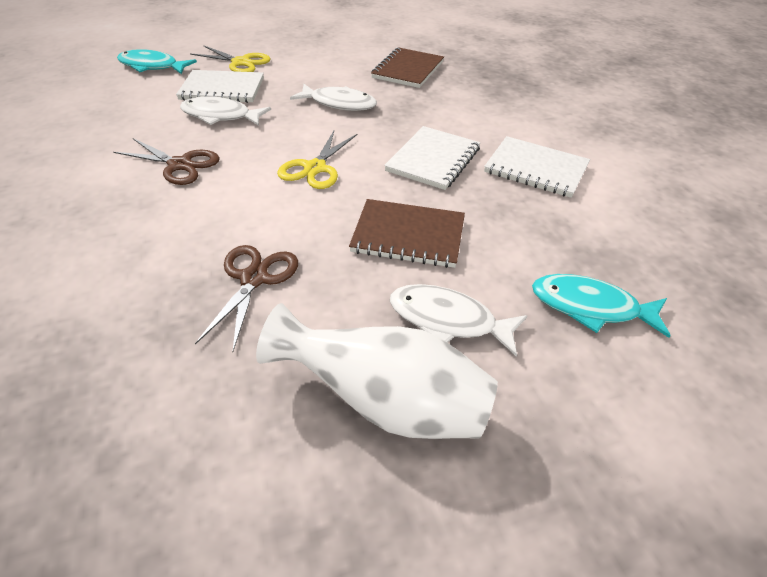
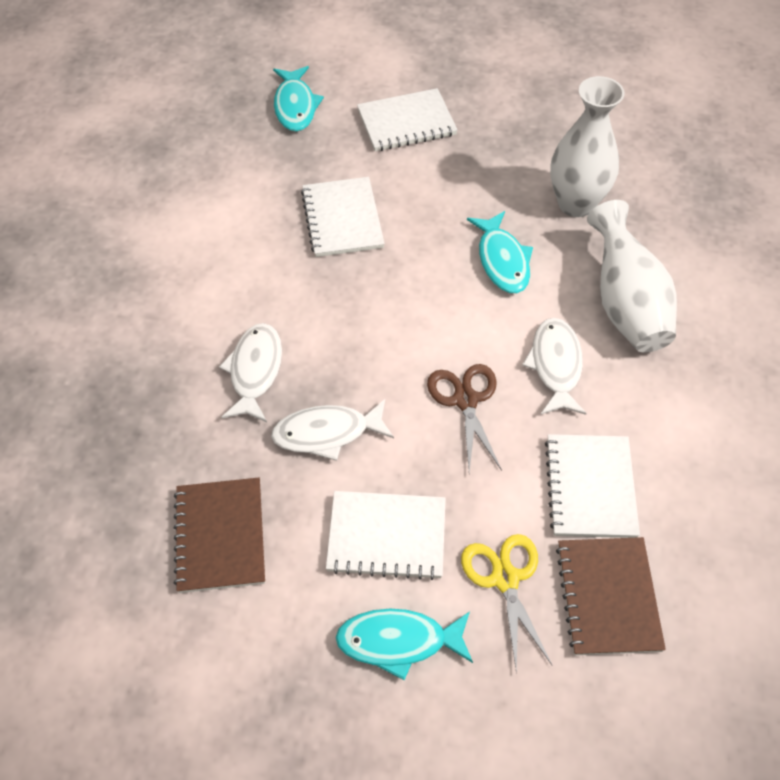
brown scissors: [113,138,220,185] [195,245,298,351] = 2 -> [427,364,502,472] = 1
turquoise fish: [117,49,197,74] [532,274,671,338] = 2 -> [273,66,324,132] [335,609,473,680] [467,211,533,293] = 3
white notebook: [176,70,264,103] [384,126,480,190] [484,136,590,198] = 3 -> [301,177,385,257] [326,491,446,580] [357,88,458,151] [545,434,640,538] = 4
white vase: [256,303,498,439] = 1 -> [550,76,625,217] [587,200,677,353] = 2
yellow scissors: [190,45,271,72] [277,131,357,189] = 2 -> [461,534,552,674] = 1

